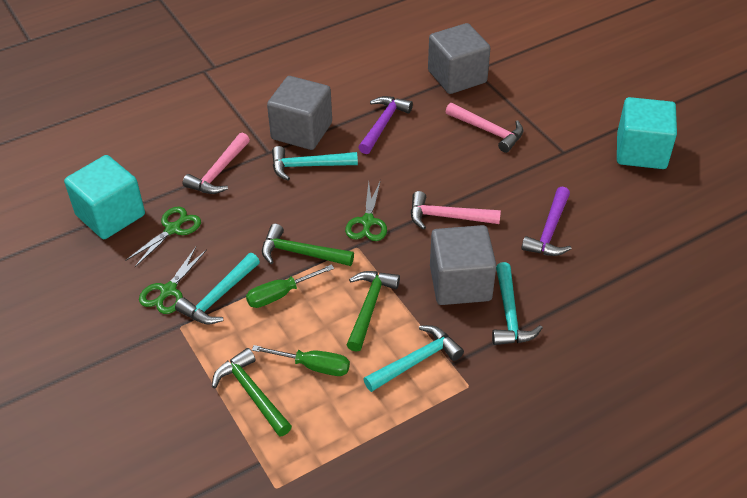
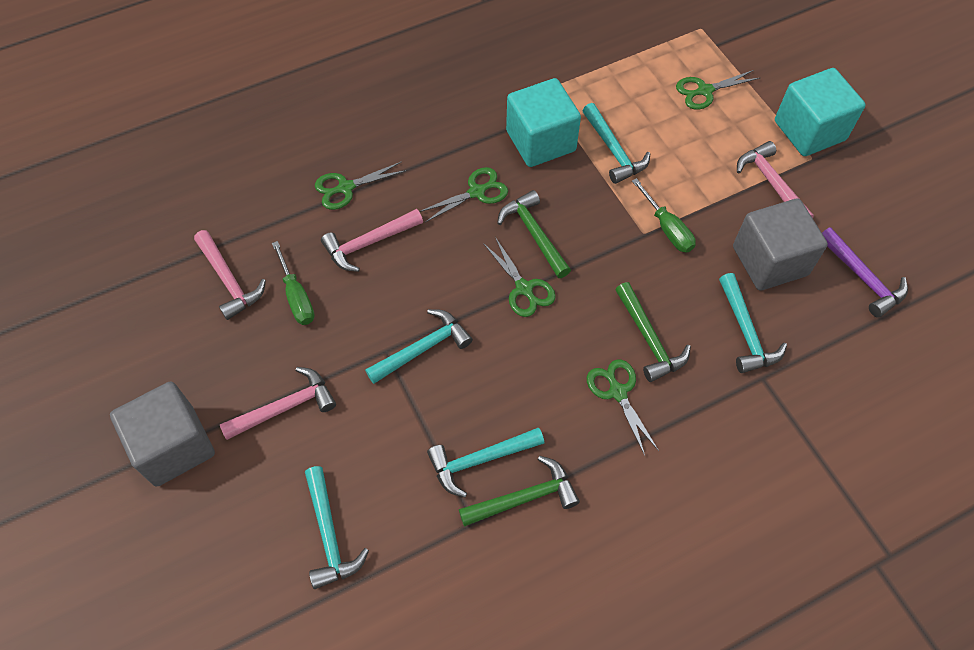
green scissors: [125,206,201,267] [139,247,207,314] [345,180,387,241] = 3 -> [315,161,407,210] [419,167,508,222] [483,237,556,317] [587,360,659,456] [676,70,760,110] = 5
grey cube: [267,76,332,150] [428,23,491,94] [430,225,497,305] = 3 -> [110,381,215,487] [733,199,828,291] = 2
pink hammer: [183,133,250,194] [411,191,501,230] [445,103,524,153] = 3 -> [194,230,266,320] [220,367,336,440] [321,209,423,272] [737,141,814,218] = 4
purple hammer: [358,96,413,154] [521,187,572,256] = 2 -> [822,227,908,318] = 1
turquoise hammer: [175,253,260,325] [272,146,358,180] [364,325,464,392] [492,262,543,345] = 4 -> [305,466,369,589] [365,309,473,384] [427,427,544,498] [582,103,650,184] [719,273,787,373] = 5

